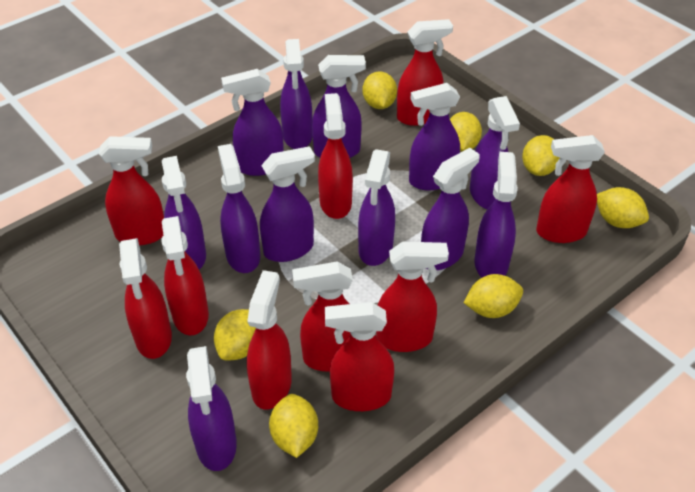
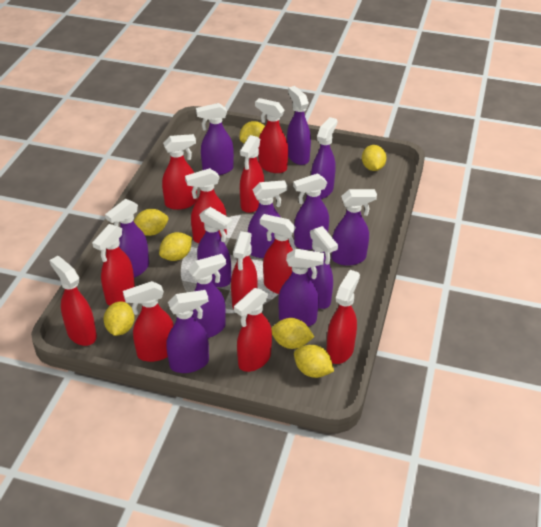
red spray bottle: [99,136,164,245] [119,238,172,359] [161,216,209,335] [247,270,292,410] [292,262,353,372] [318,93,353,219] [325,302,394,411] [376,242,449,352] [397,19,453,126] [536,135,605,243] = 10 -> [49,256,97,346] [92,224,135,305] [123,281,174,362] [162,134,197,210] [185,168,227,243] [231,231,257,309] [234,288,272,372] [240,135,264,213] [255,98,288,173] [260,214,296,294] [326,270,360,364] = 11

